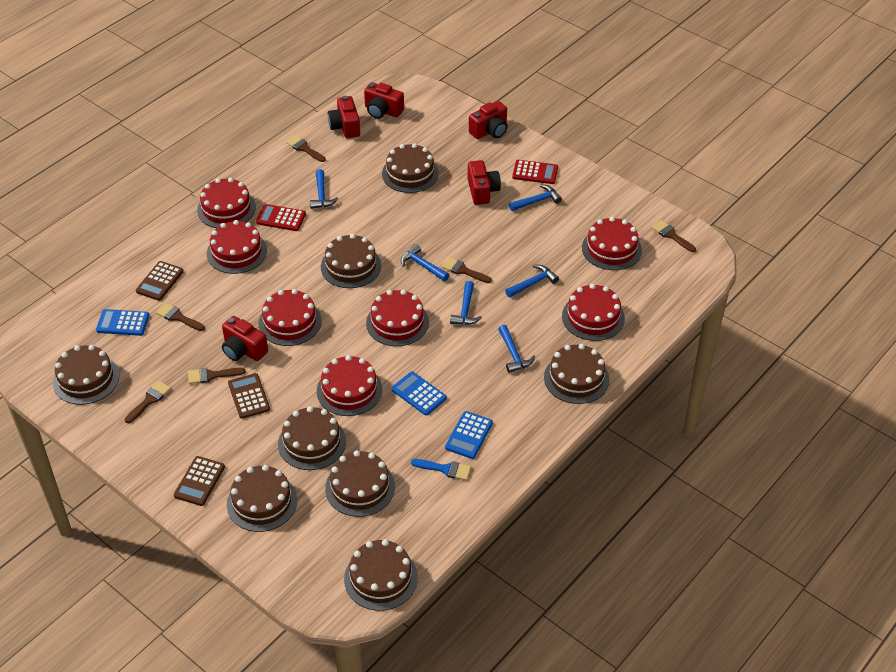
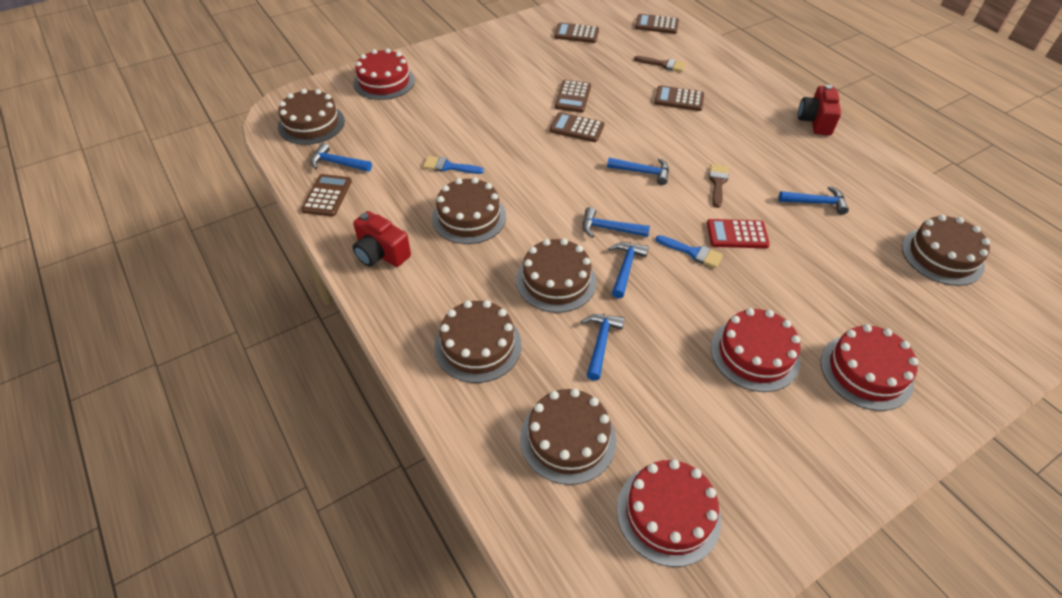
blue brush: [411,459,471,480] = 1 -> [423,156,484,174] [656,235,723,268] = 2
blue calculator: [96,309,149,336] [391,371,447,416] [445,411,493,459] = 3 -> none = 0
brown brush: [125,381,171,423] [156,303,205,331] [188,368,246,384] [286,135,326,162] [441,257,492,283] [652,220,696,252] = 6 -> [634,56,686,72] [709,164,728,208] = 2
brown cake: [53,345,119,405] [227,465,297,532] [278,406,346,470] [321,234,381,288] [325,450,395,517] [344,539,418,611] [382,143,439,193] [544,344,609,404] = 8 -> [278,89,345,145] [432,177,506,244] [434,300,521,383] [516,238,597,313] [520,388,616,485] [902,215,990,286] = 6
brown calculator: [136,261,184,301] [174,456,225,506] [228,373,270,419] = 3 -> [301,174,352,217] [550,112,605,142] [554,22,599,43] [555,80,591,113] [635,14,679,34] [654,85,704,111] = 6
red cake: [197,178,256,228] [207,220,267,274] [259,289,322,346] [317,355,382,416] [366,289,429,346] [562,284,625,341] [582,217,642,270] = 7 -> [353,48,415,100] [617,459,721,567] [711,308,801,392] [820,324,918,411] = 4
red calculator: [256,204,306,231] [512,160,558,184] = 2 -> [707,219,770,248] = 1
red camera: [222,316,268,361] [328,96,360,138] [364,82,404,119] [468,160,501,205] [469,101,508,139] = 5 -> [352,211,411,267] [798,85,841,135] = 2

